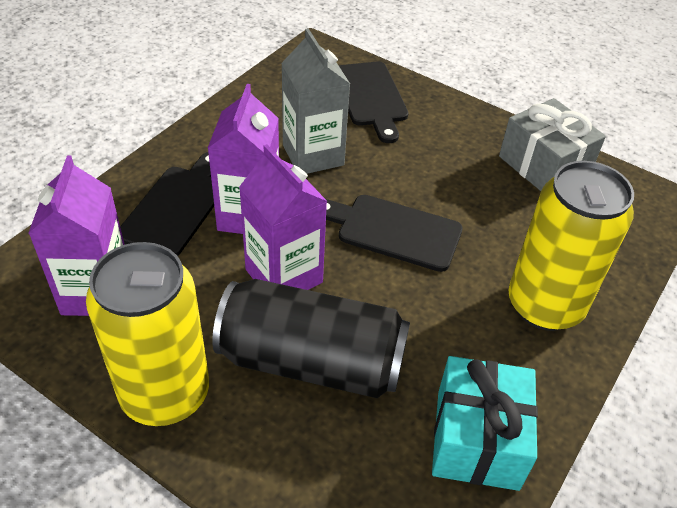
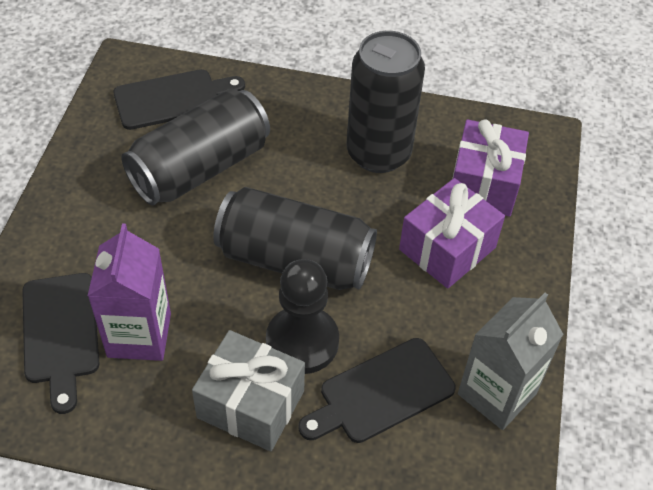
black can: [212,279,410,398] = 1 -> [122,89,270,206] [213,187,377,290] [347,31,425,173] = 3
black pawn: none = 0 -> [266,259,339,374] = 1
purple carton: [28,155,125,316] [208,84,279,234] [239,144,327,290] = 3 -> [88,223,171,361] = 1
purple gift: none = 0 -> [399,178,505,289] [452,119,529,216] = 2
turquoise gift: [432,356,538,491] = 1 -> none = 0
yellow can: [86,242,209,426] [509,161,634,331] = 2 -> none = 0

